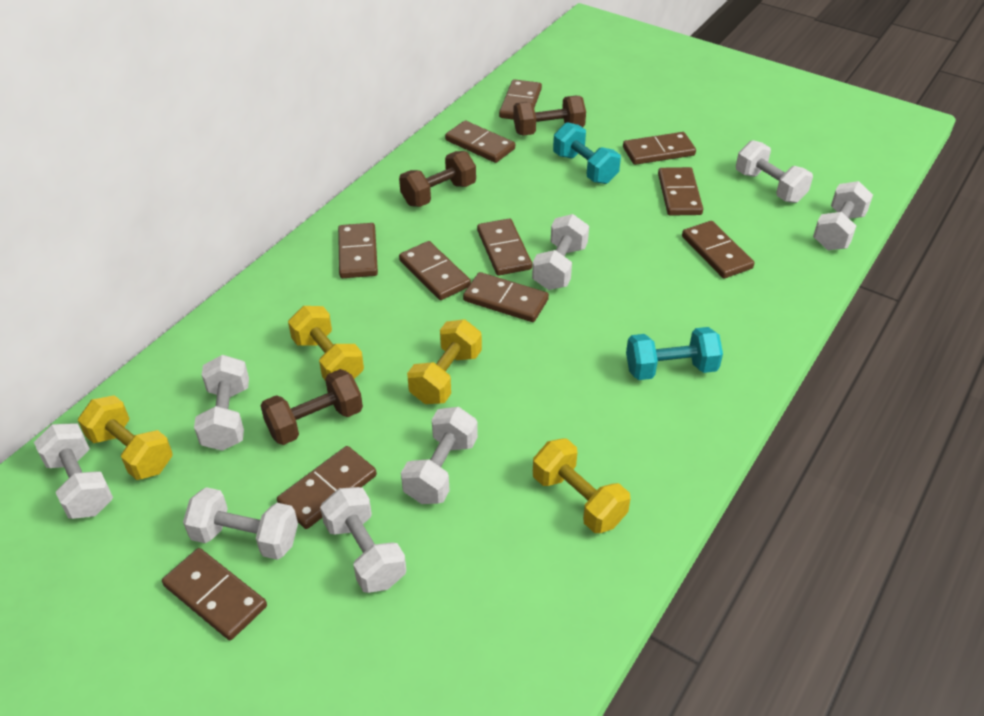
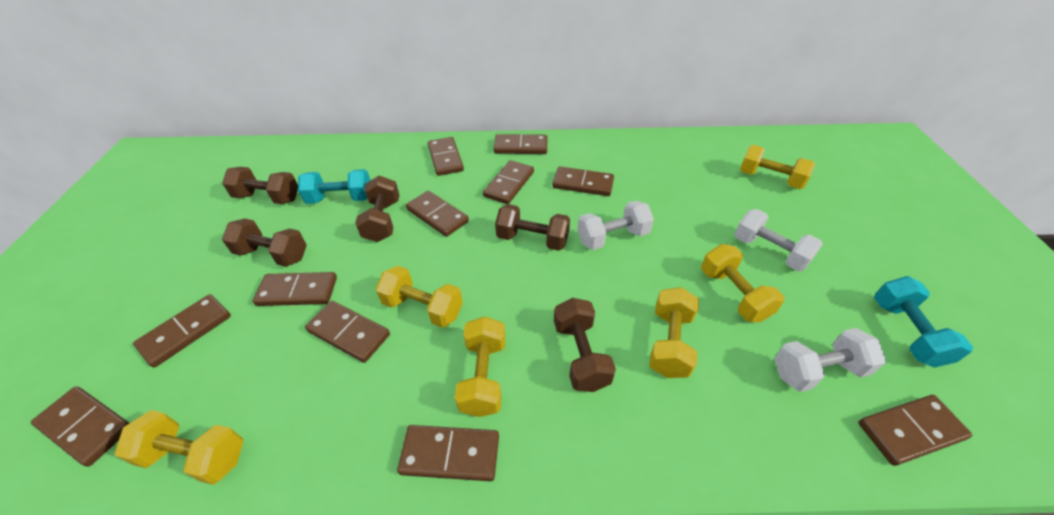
brown dumbbell: [261,369,363,445] [399,151,476,207] [513,96,586,136] = 3 -> [222,167,298,204] [222,219,307,267] [355,176,399,242] [495,204,570,251] [554,298,616,392] = 5
white dumbbell: [34,423,113,519] [183,487,298,560] [194,355,249,451] [320,487,406,593] [401,407,478,504] [532,214,589,290] [736,140,813,203] [813,181,873,250] = 8 -> [577,201,654,250] [734,209,823,271] [774,328,886,392] = 3
yellow dumbbell: [78,395,173,480] [288,306,364,380] [407,319,482,404] [533,438,631,533] = 4 -> [115,410,243,485] [376,266,463,328] [455,316,505,417] [649,287,699,378] [701,244,784,322] [740,145,815,189] = 6

